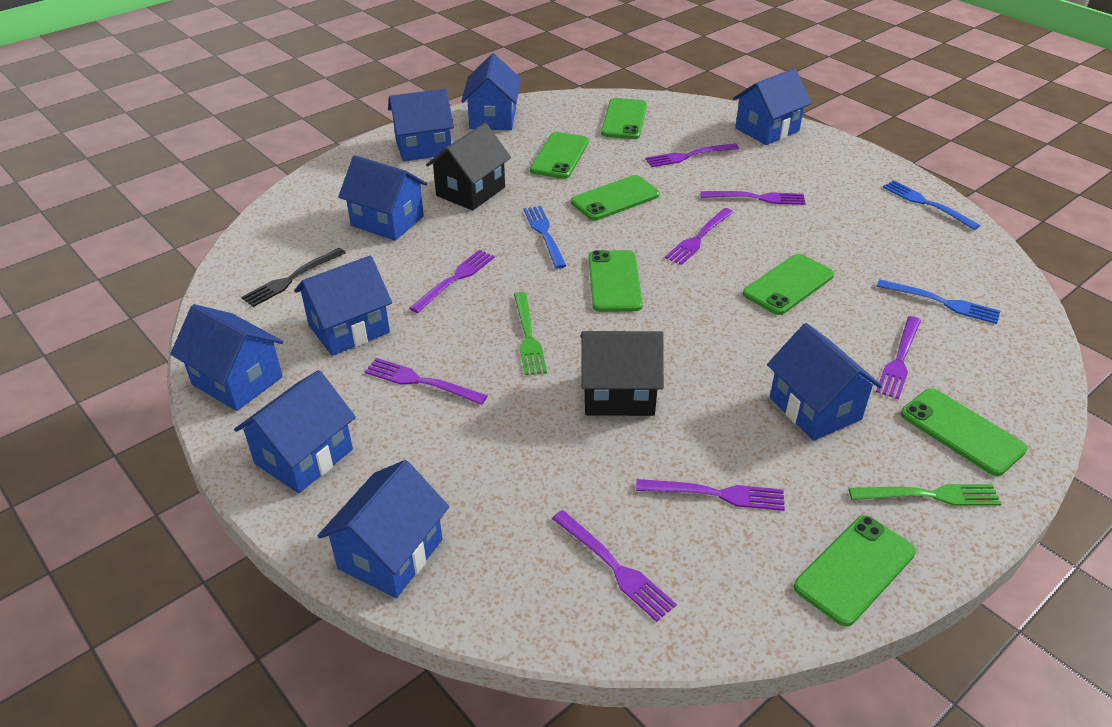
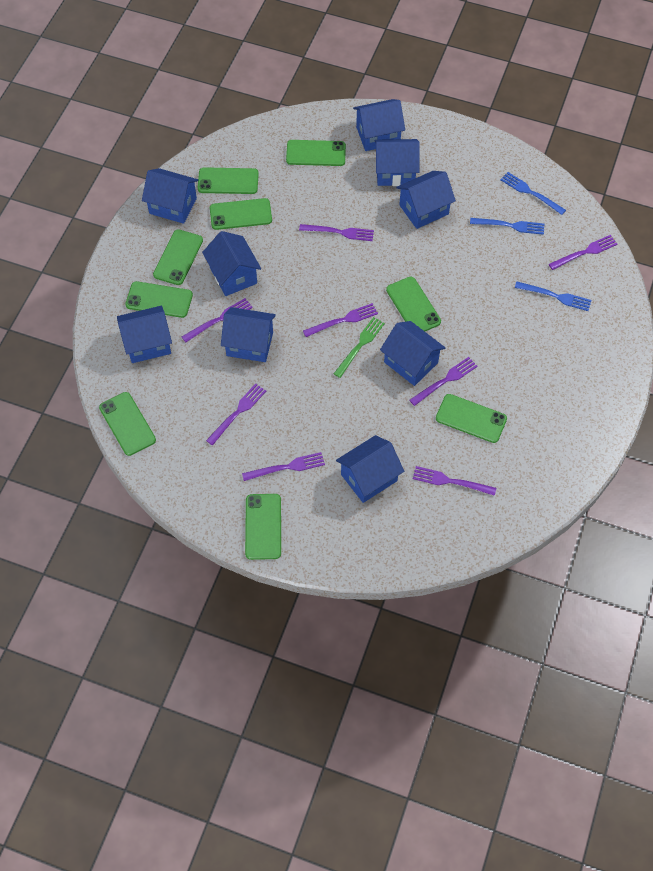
black fork: [241,248,346,307] = 1 -> none = 0
black house: [426,123,511,210] [580,331,664,416] = 2 -> none = 0
green fork: [514,292,547,375] [849,484,1001,506] = 2 -> [334,317,385,378] = 1
green phone: [530,132,589,179] [571,175,660,220] [588,250,643,312] [601,98,647,139] [743,254,834,315] [794,515,916,626] [901,388,1027,476] = 7 -> [99,392,156,456] [125,281,193,318] [153,229,203,285] [198,167,259,194] [210,198,272,230] [245,494,281,560] [286,140,346,166] [386,277,441,331] [436,394,507,443] = 9

